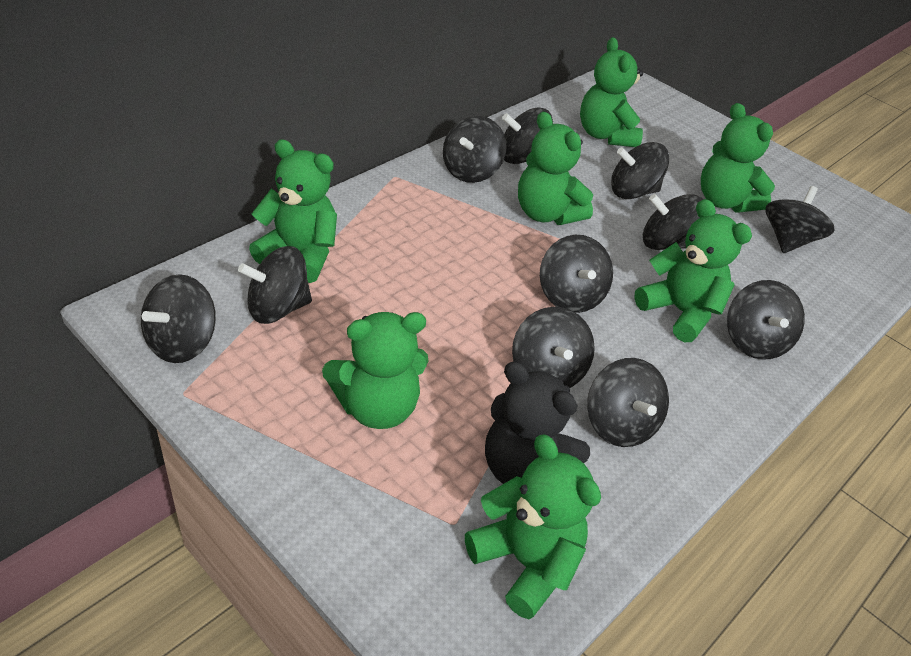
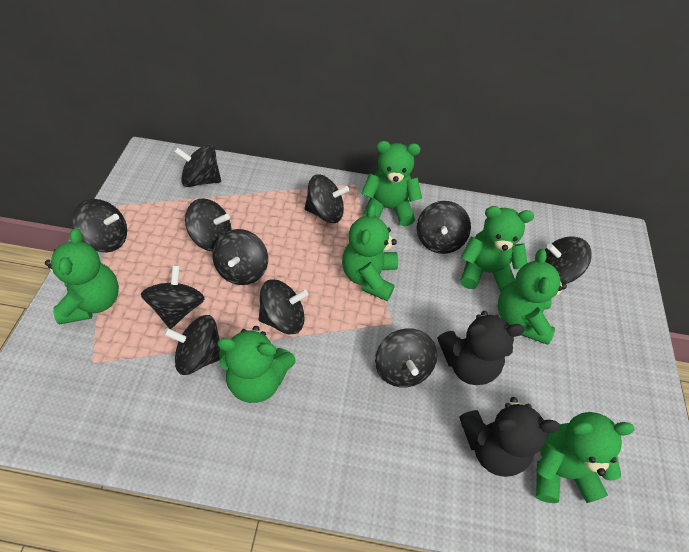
black teddy bear: [485,362,590,484] = 1 -> [437,311,525,385] [459,397,560,477] = 2

